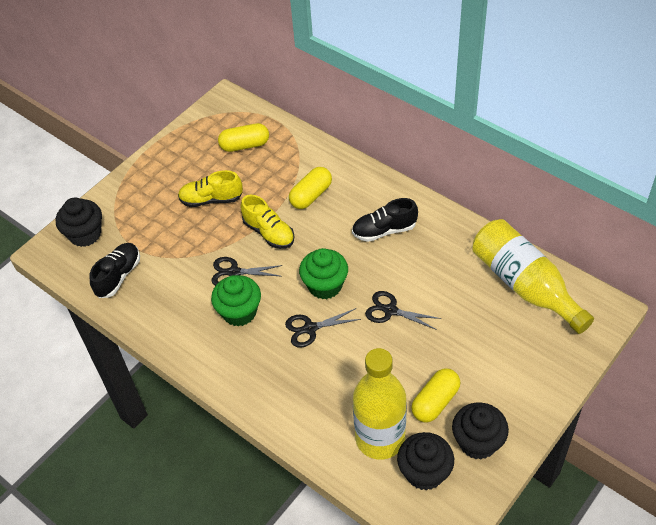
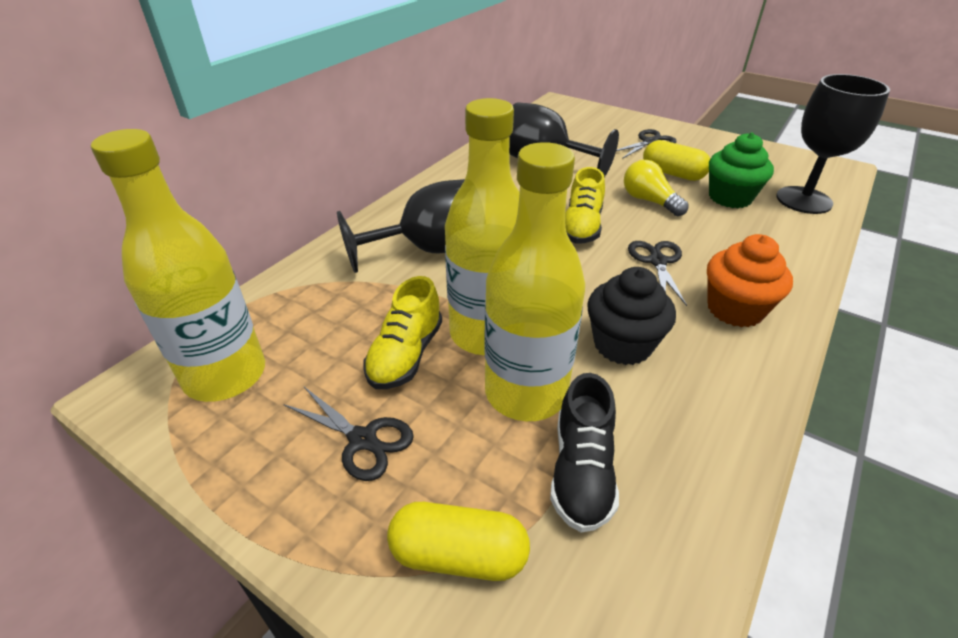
black cupcake: [56,198,102,247] [397,432,454,490] [452,402,509,460] = 3 -> [587,267,676,365] = 1
black goblet: none = 0 -> [337,179,465,273] [509,102,619,177] [776,74,890,214] = 3
black shoe: [90,243,140,298] [352,198,418,242] = 2 -> [550,373,619,532] = 1
green cupcake: [211,275,261,326] [299,248,348,299] = 2 -> [709,132,774,208] = 1
orange cupcake: none = 0 -> [707,234,793,327] = 1
yellow bottle: [353,348,407,460] [473,219,594,334] = 2 -> [91,129,265,402] [445,98,520,355] [484,142,585,421] = 3
yellow capsule: [218,123,269,152] [289,167,332,209] [411,369,460,422] = 3 -> [387,502,530,581] [643,140,710,181] = 2
yellow light bulb: none = 0 -> [624,160,689,216] = 1

